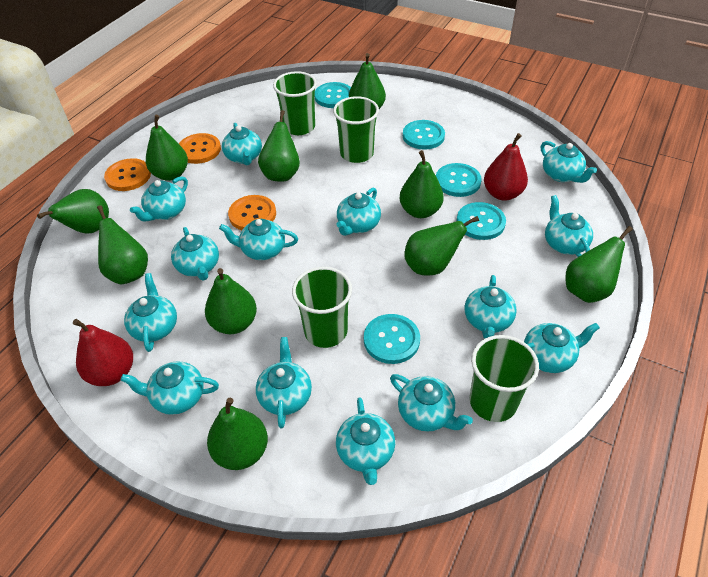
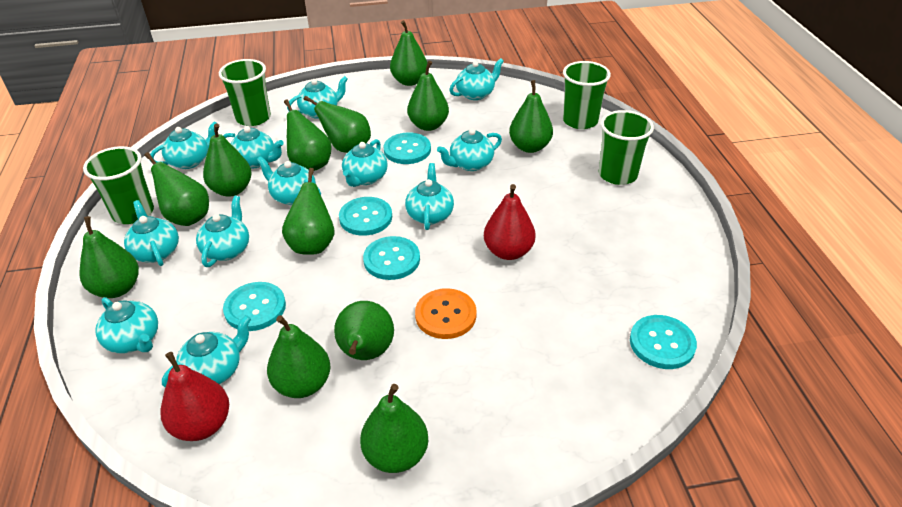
green pear: [37,189,109,233] [97,205,148,285] [146,115,188,181] [205,268,257,334] [207,398,268,470] [258,110,300,182] [349,53,386,109] [400,150,444,218] [404,216,479,276] [565,226,633,303] = 10 -> [79,216,139,298] [144,152,209,226] [203,123,252,197] [267,315,331,398] [282,168,334,255] [284,100,332,171] [304,96,371,153] [334,301,394,360] [360,384,428,473] [390,20,427,86] [407,61,449,131] [509,80,553,153] = 12
orange button: [104,158,151,191] [179,133,221,164] [228,195,276,230] = 3 -> [415,288,477,339] = 1
turquoise teapot: [120,361,219,415] [124,273,177,352] [130,176,188,222] [171,227,219,281] [219,219,298,260] [222,123,262,165] [256,337,312,428] [336,188,381,236] [336,397,395,485] [390,374,473,432] [465,275,517,339] [524,323,600,373] [541,141,597,183] [545,195,593,257] = 14 -> [95,297,158,354] [124,200,179,266] [150,121,218,169] [162,315,251,387] [196,196,249,267] [223,126,284,168] [257,156,321,205] [287,76,348,119] [342,139,388,187] [405,163,454,230] [437,128,502,171] [449,58,504,100] = 12

